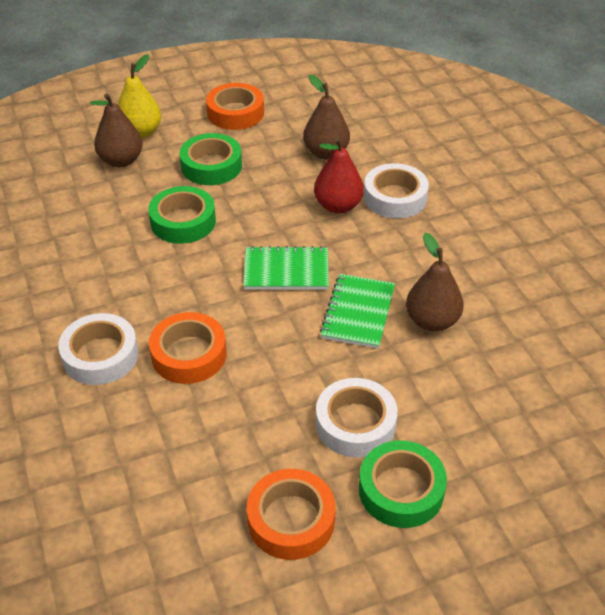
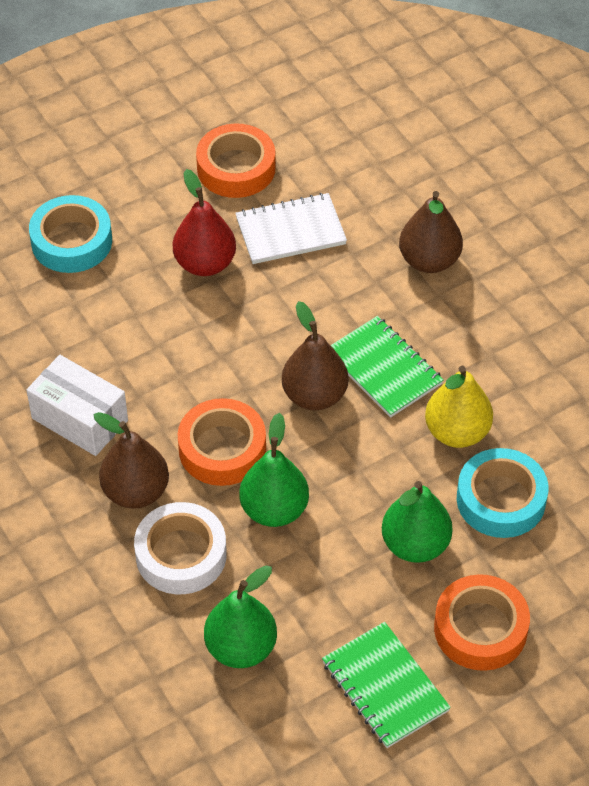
green pear: none = 0 -> [204,565,277,668] [239,413,309,527] [382,481,452,563] = 3
green tape: [148,186,216,244] [179,133,242,185] [359,440,447,528] = 3 -> none = 0
turquoise tape: none = 0 -> [29,195,112,273] [457,448,549,538] = 2
white box: none = 0 -> [26,355,128,456] = 1
white notebook: none = 0 -> [235,193,347,264] = 1
white tape: [58,313,138,385] [316,378,398,458] [364,163,429,219] = 3 -> [134,502,227,594] = 1

